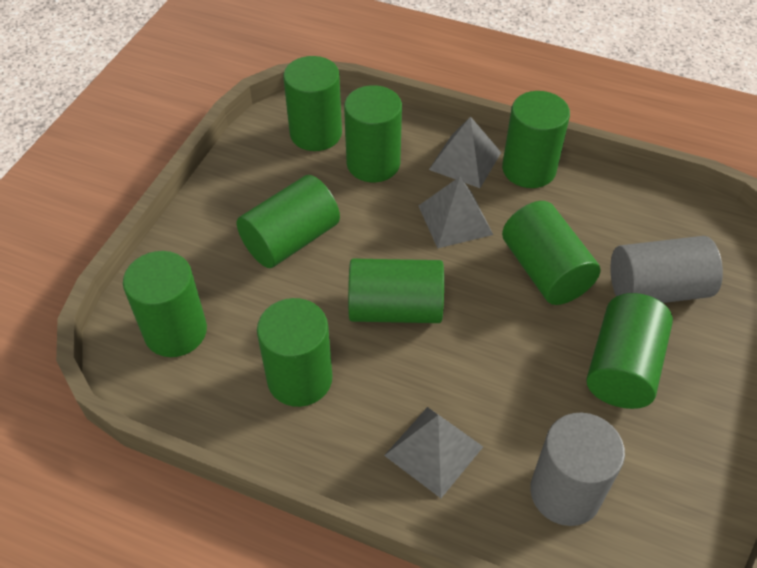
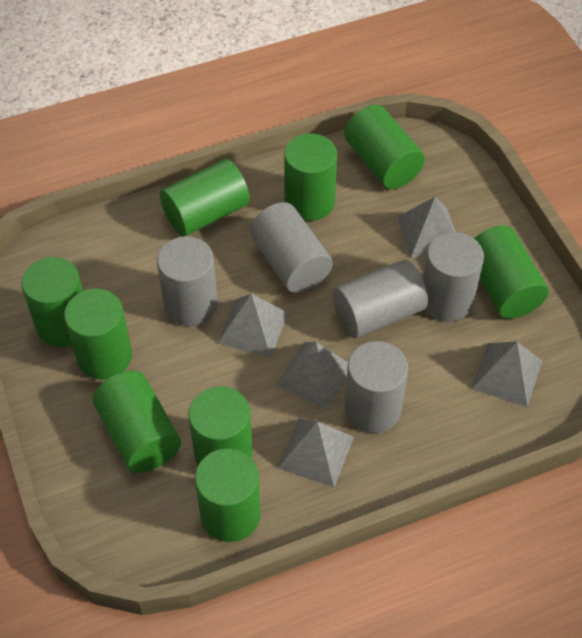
grey cylinder: [530,413,625,526] [610,236,723,303] = 2 -> [157,236,218,326] [250,202,333,293] [333,260,428,338] [345,341,408,433] [423,232,484,322] = 5
grey pyramid: [384,407,483,498] [419,177,493,248] [429,116,501,188] = 3 -> [218,294,288,358] [276,342,348,410] [278,418,354,487] [397,197,456,258] [471,341,542,407] = 5

